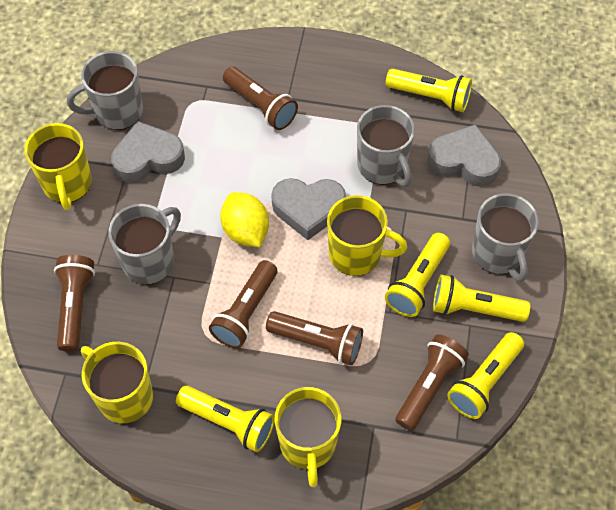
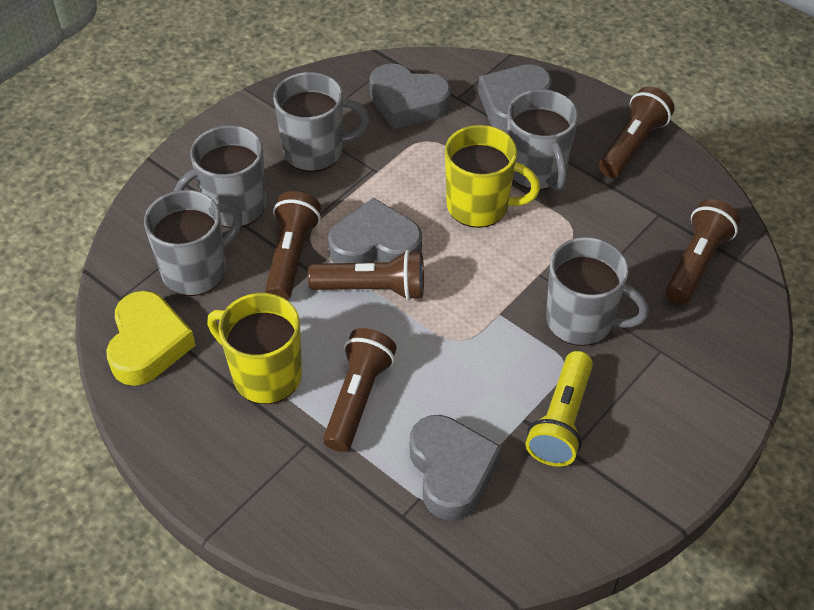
grey heart: [111,121,185,183] [271,178,346,240] [427,124,501,186] = 3 -> [328,198,422,263] [369,63,451,129] [410,415,502,521] [478,64,552,133] = 4
grey mug: [67,51,143,130] [109,204,181,284] [357,105,415,187] [472,194,539,282] = 4 -> [144,190,242,296] [174,125,267,228] [273,72,370,172] [507,89,578,191] [546,237,649,346] = 5
yellow flashlight: [176,386,275,452] [385,233,450,317] [386,69,472,112] [433,275,530,322] [447,332,524,419] = 5 -> [526,351,593,467] = 1
yellow heart: none = 0 -> [106,291,196,386] = 1
yellow lemon: [220,192,269,247] = 1 -> none = 0
yellow mug: [25,123,92,210] [81,342,153,423] [274,387,341,487] [327,195,407,276] = 4 -> [207,293,302,404] [445,125,540,228] = 2

